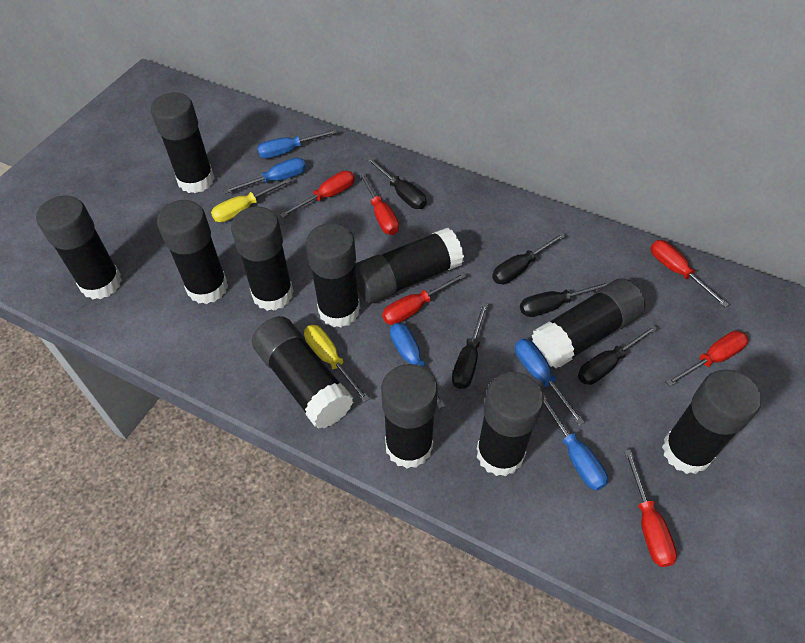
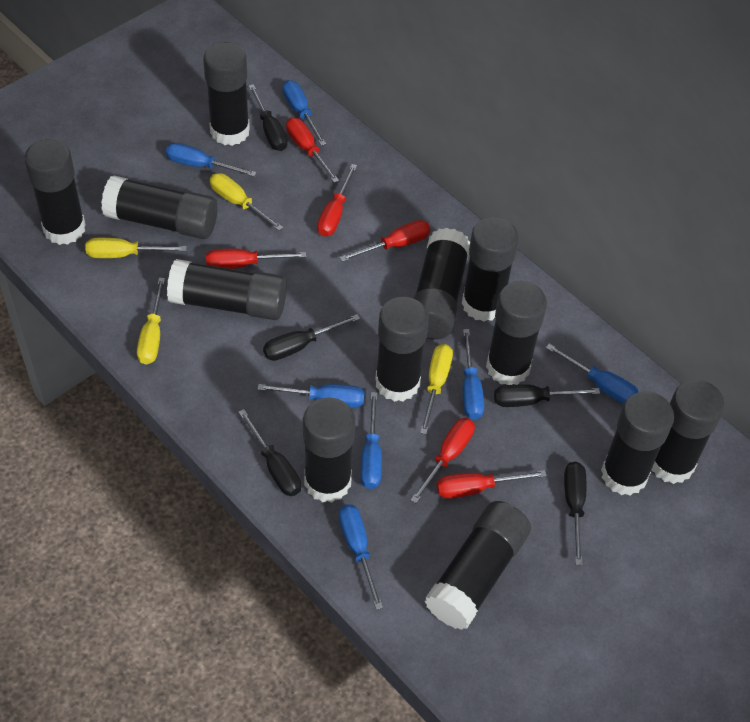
black glue stick: [36,196,122,299] [151,92,215,193] [157,200,228,304] [231,207,293,311] [252,316,353,429] [306,223,360,328] [355,228,464,304] [381,364,438,469] [477,372,544,476] [532,279,645,368] [662,369,761,474] = 11 -> [24,139,86,245] [101,176,218,239] [167,259,287,320] [203,42,250,146] [303,397,355,503] [375,297,429,402] [414,228,470,340] [424,501,531,630] [462,217,519,322] [486,281,547,385] [601,392,674,496] [651,380,725,484] = 12
blue screwdriver: [223,158,306,194] [257,129,338,158] [390,323,445,409] [515,339,585,426] [543,394,608,490] = 5 -> [166,143,257,177] [257,384,365,408] [282,80,326,146] [339,504,383,610] [360,392,382,489] [463,329,484,420] [546,344,639,404] = 7
yellow screwdriver: [211,178,292,222] [304,325,370,402] = 2 -> [85,238,187,258] [137,278,165,364] [210,173,283,231] [420,344,453,434] = 4

